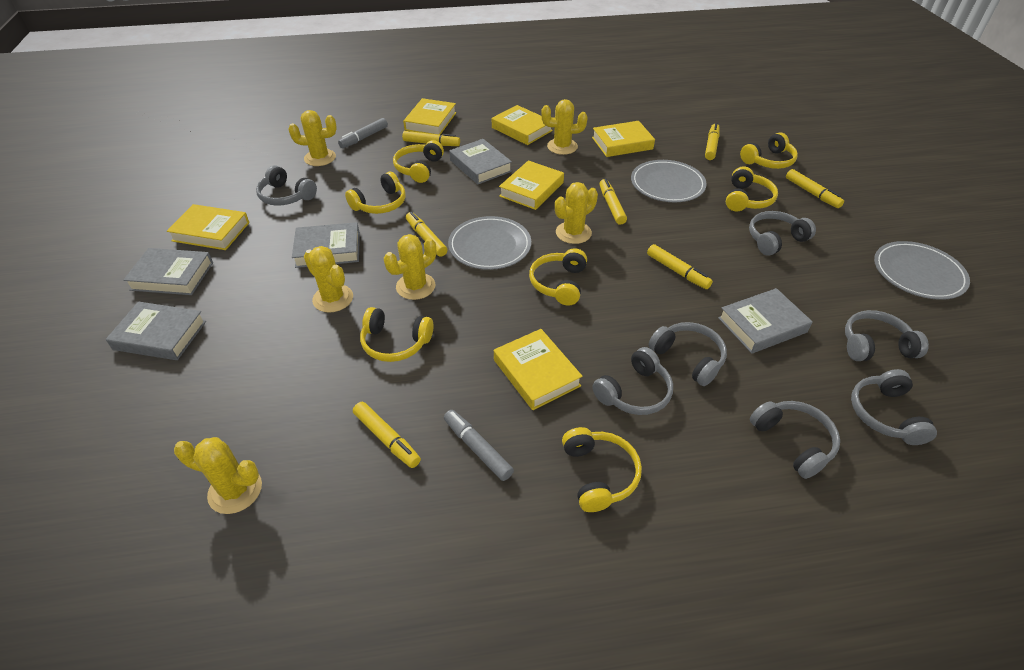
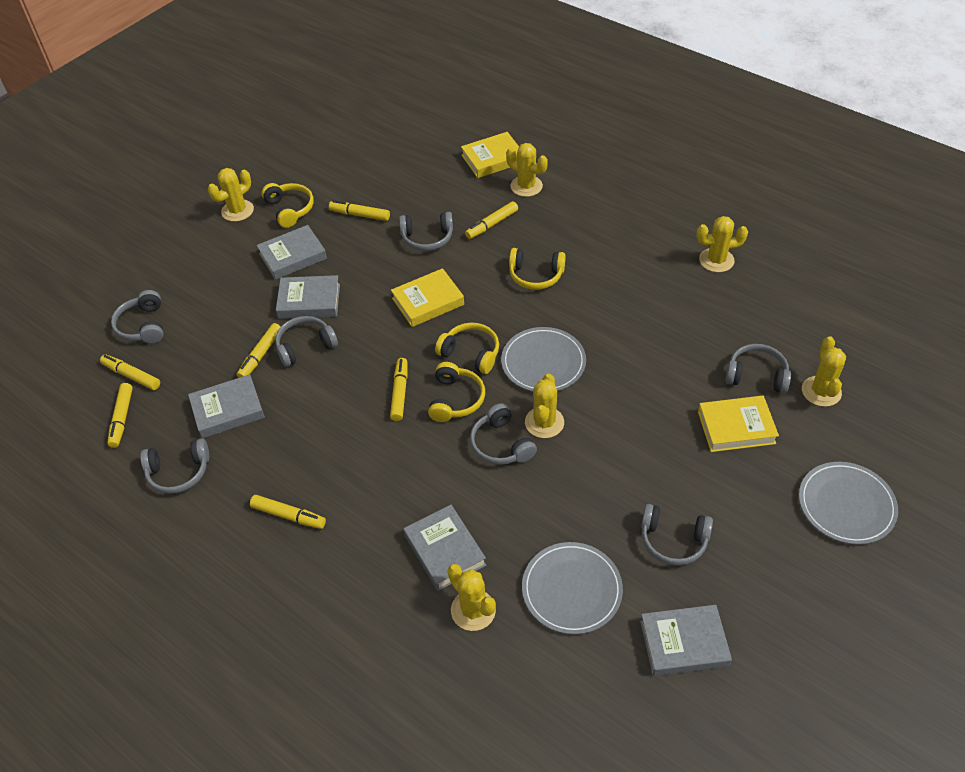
grey marker: [338,118,388,148] [444,410,514,481] = 2 -> none = 0
yellow book: [167,204,250,250] [403,98,456,135] [492,105,553,145] [494,329,583,410] [499,160,564,210] [592,121,655,157] = 6 -> [391,268,464,327] [461,132,519,178] [698,395,779,452] = 3
yellow headphones: [345,172,406,214] [360,307,434,362] [393,140,444,183] [529,248,587,305] [562,427,642,512] [726,166,778,211] [740,132,798,169] = 7 -> [262,183,314,228] [428,362,485,422] [435,323,499,374] [509,248,566,290] = 4

